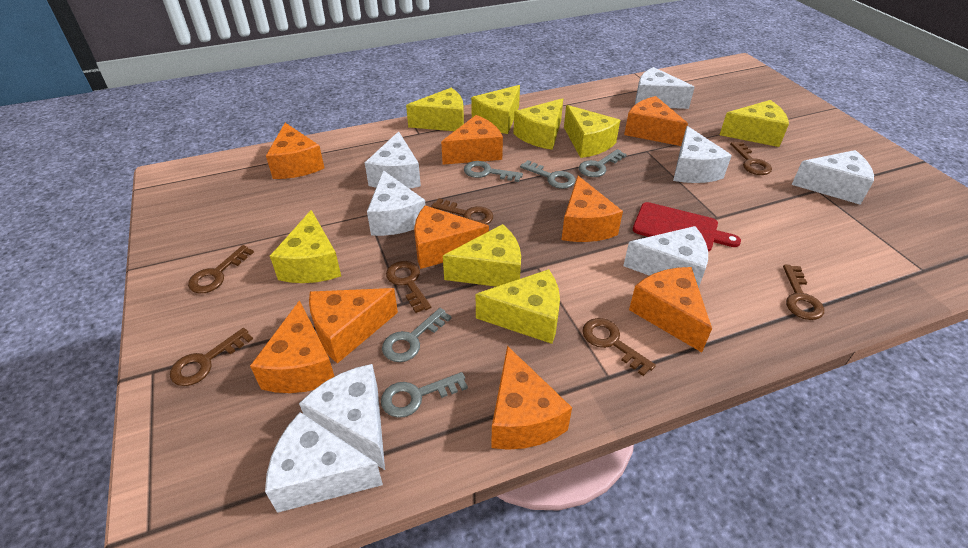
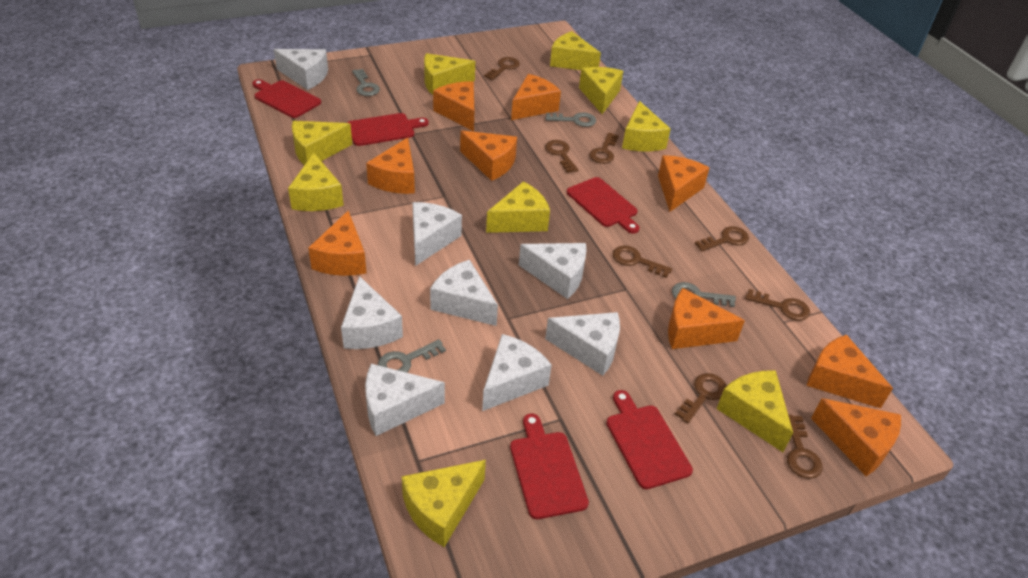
brown key: [170,328,253,386] [188,245,254,293] [386,261,431,313] [432,198,493,225] [582,318,656,376] [730,142,772,175] [783,265,824,320] = 7 -> [484,57,520,80] [545,140,578,173] [589,132,619,164] [613,245,672,278] [675,373,726,423] [695,226,749,251] [745,289,810,321] [787,415,823,479] = 8
grey key: [381,372,468,418] [382,308,452,362] [464,161,523,182] [520,160,576,189] [579,149,627,177] = 5 -> [352,69,380,96] [378,339,446,373] [545,112,596,127] [672,282,736,307] = 4
red cutting board: [633,202,741,252] = 1 -> [252,79,321,118] [347,113,429,146] [510,414,589,519] [567,177,640,234] [606,390,693,489] = 5
yellow cheese: [270,210,341,283] [406,88,464,131] [443,224,521,287] [471,85,520,134] [476,269,560,344] [513,98,563,150] [564,105,620,158] [720,100,789,147] = 8 -> [288,153,344,211] [292,121,352,165] [402,460,486,547] [424,53,475,95] [486,181,550,233] [550,31,601,70] [579,67,623,114] [622,101,671,151] [716,370,793,452] = 9

